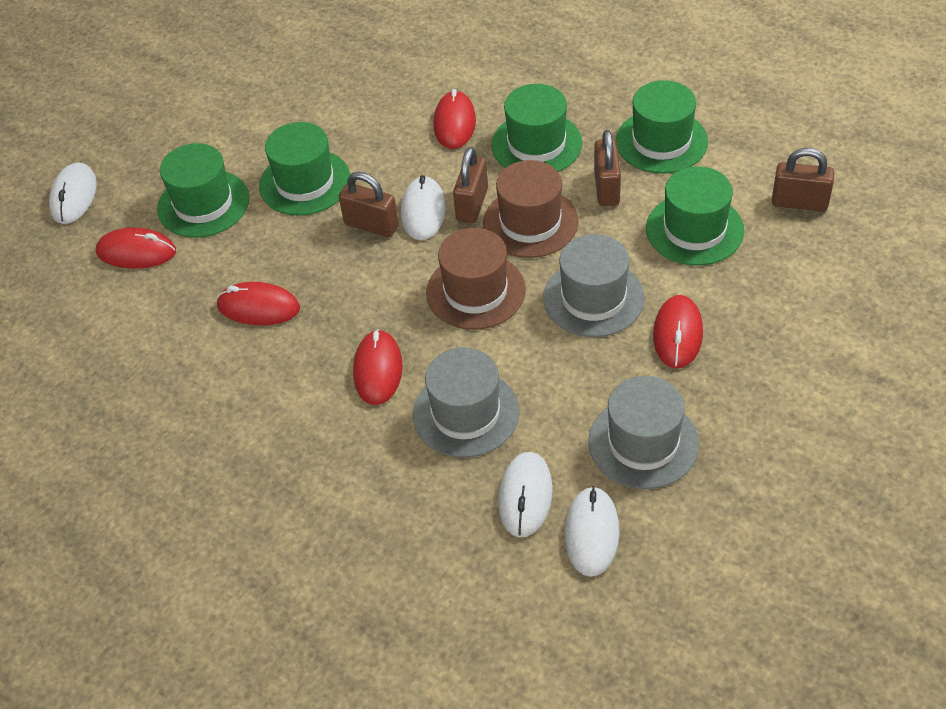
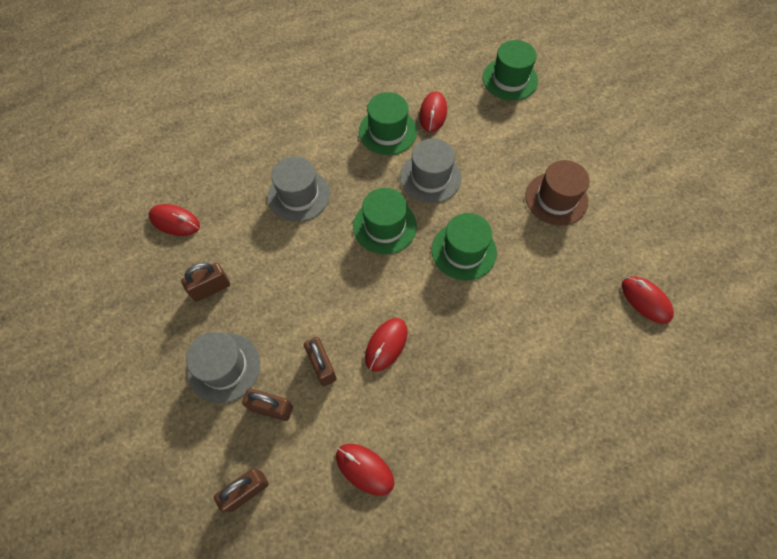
brown hat: [426,228,526,330] [483,160,579,258] = 2 -> [525,160,590,226] = 1
green hat: [157,143,250,238] [259,122,350,216] [491,84,582,172] [616,80,708,174] [646,166,744,266] = 5 -> [353,188,417,254] [359,92,417,155] [432,213,497,281] [482,40,538,101] = 4
white mouse: [49,162,97,224] [401,175,446,240] [498,452,553,538] [564,486,620,577] = 4 -> none = 0

